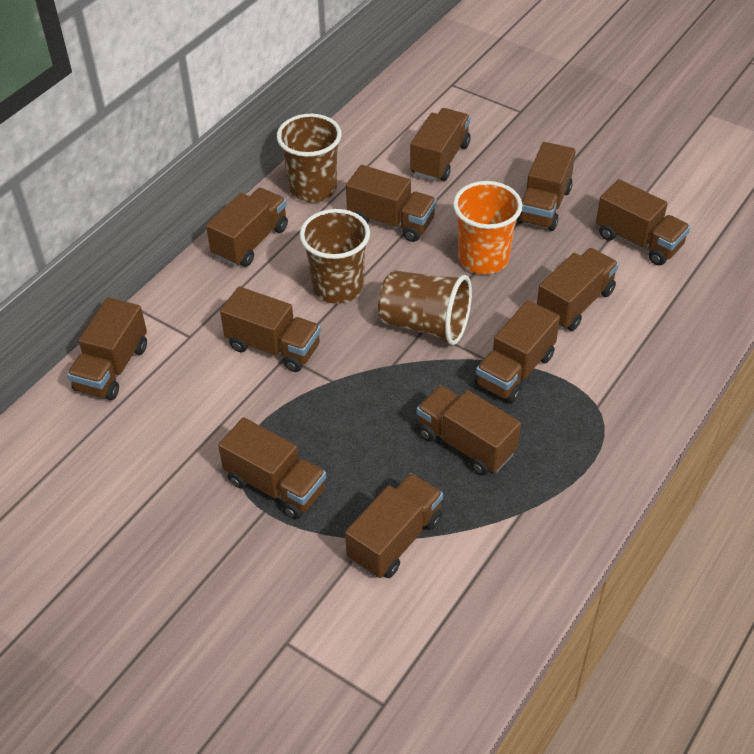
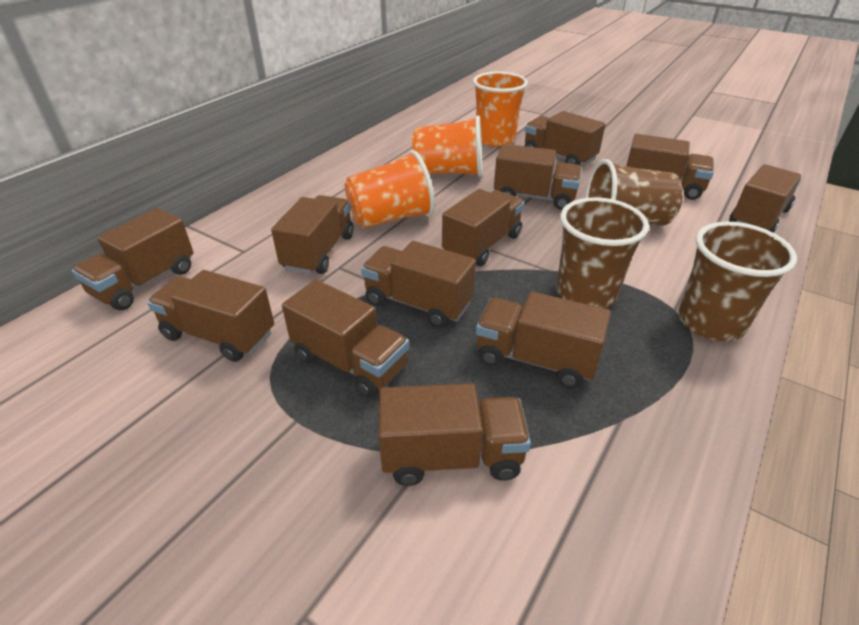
orange cup: [453,181,522,274] = 1 -> [344,150,435,228] [412,115,482,177] [473,72,528,147] = 3

